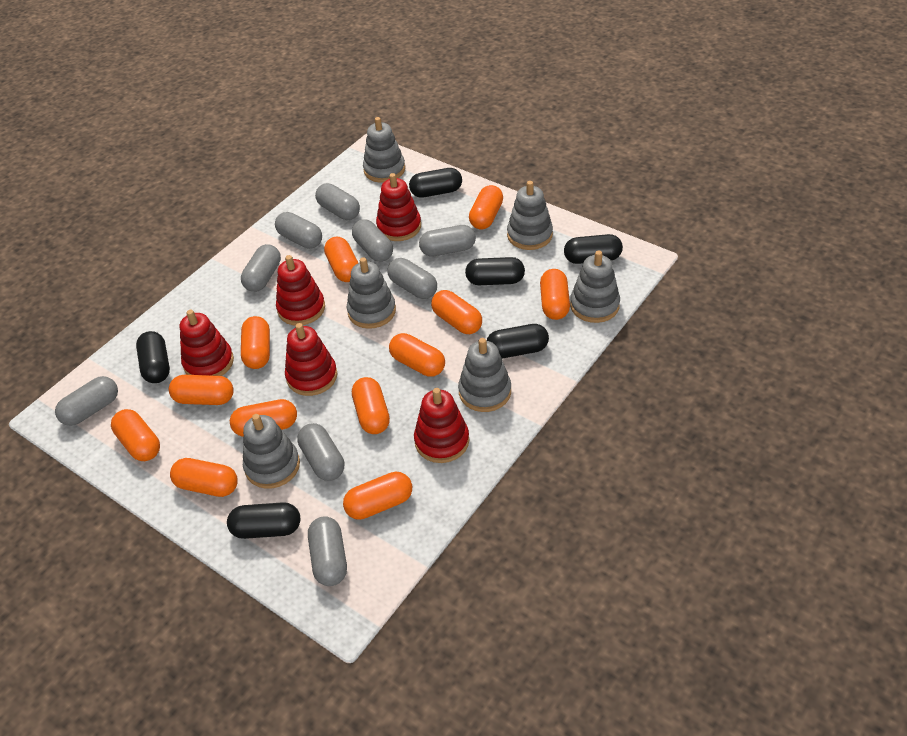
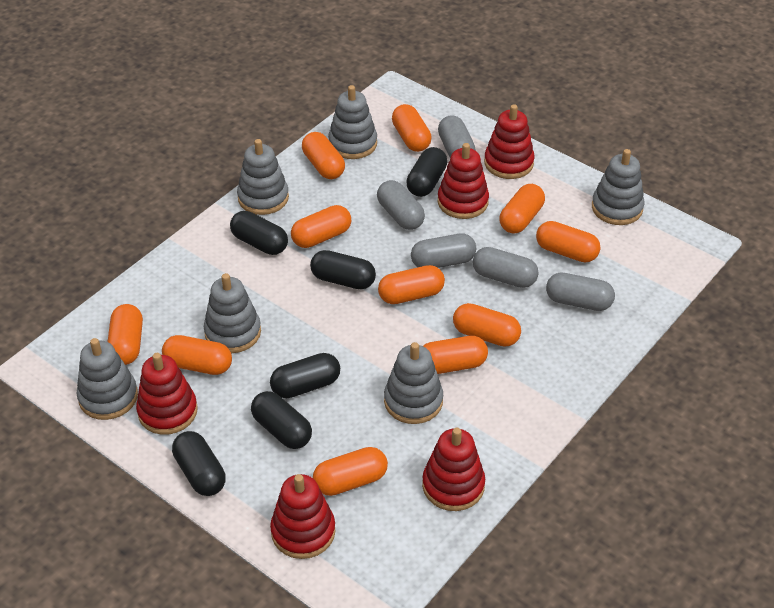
grey capsule: [55,376,118,426] [241,244,281,292] [275,212,322,249] [297,423,344,481] [308,516,347,586] [315,183,360,220] [352,219,393,262] [388,258,437,299] [419,225,476,257] = 9 -> [377,180,425,230] [411,233,476,268] [438,115,476,157] [473,247,539,288] [546,273,615,311] = 5
orange capsule: [111,409,160,461] [169,375,234,405] [170,458,238,497] [230,399,297,437] [241,316,270,369] [324,237,358,282] [343,472,412,520] [352,377,390,434] [389,333,445,377] [431,290,482,334] [469,185,503,230] [540,269,570,320] = 12 -> [108,304,143,365] [162,335,232,375] [291,205,351,248] [302,132,345,179] [313,447,388,496] [378,265,445,304] [392,104,432,152] [423,336,488,374] [453,303,521,347] [499,184,545,233] [536,221,600,262] = 11

